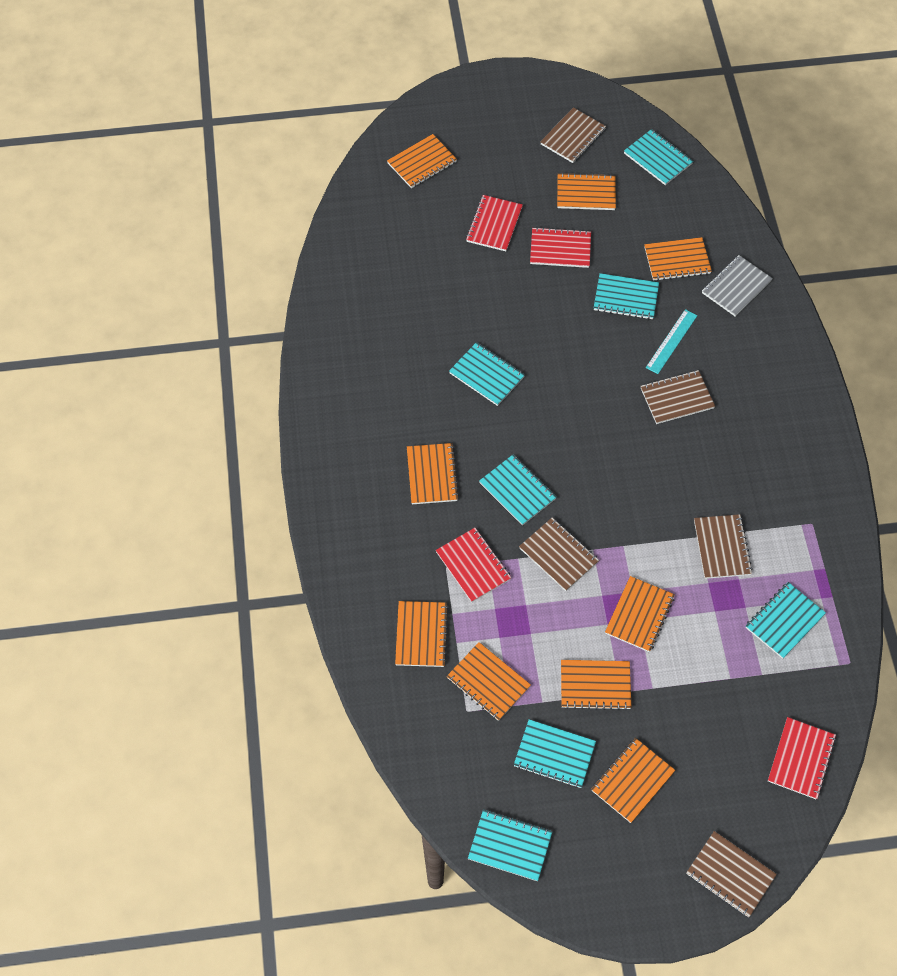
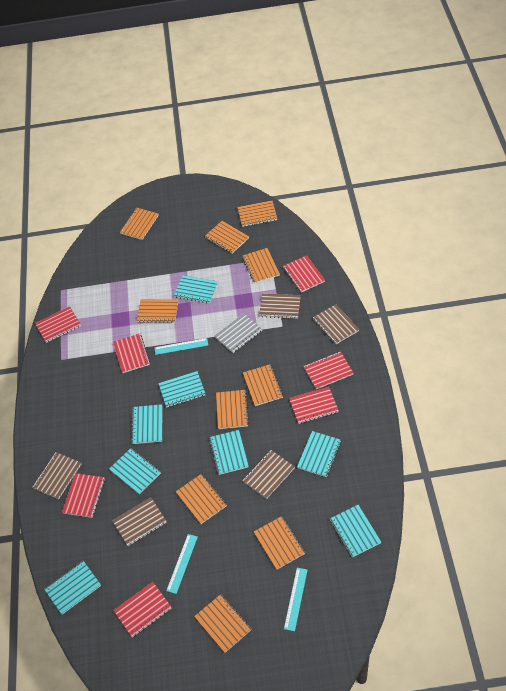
orange notebook: [387,134,457,188] [395,601,449,667] [407,443,459,504] [447,642,531,721] [557,172,616,210] [561,660,631,710] [591,738,675,823] [605,576,675,652] [644,237,712,281] = 9 -> [120,208,159,240] [137,299,178,323] [176,474,227,524] [194,594,251,653] [205,221,249,253] [216,390,249,429] [237,201,277,227] [242,248,280,283] [243,364,283,406] [254,516,305,570] = 10
red notebook: [436,528,512,602] [466,195,523,251] [530,227,591,268] [768,717,836,799] = 4 -> [35,306,81,343] [62,473,105,518] [113,334,150,373] [113,582,171,637] [283,255,325,292] [289,387,339,424] [304,351,353,389] = 7
turquoise notebook: [449,342,525,406] [468,810,553,881] [479,455,557,526] [514,719,596,788] [594,273,659,320] [624,129,693,185] [746,582,826,659] = 7 -> [44,561,101,615] [109,448,161,495] [131,404,162,444] [158,371,205,408] [174,275,218,304] [209,430,249,475] [297,431,341,477] [330,505,381,558] = 8
turquoise ruler: [646,309,697,374] = 1 -> [155,338,208,355] [166,534,198,594] [284,568,308,631] = 3

